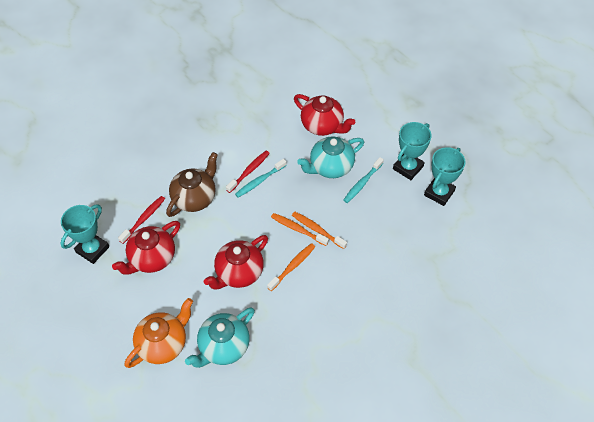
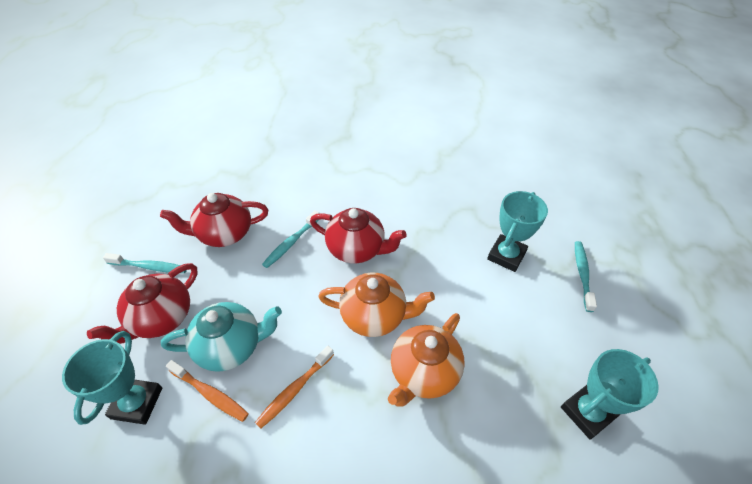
brown teapot: [166,152,218,217] = 1 -> none = 0
orange teapot: [125,298,193,368] = 1 -> [318,273,435,337] [388,313,465,407] = 2
orange toothbrush: [267,243,315,291] [271,213,329,246] [292,212,347,249] = 3 -> [166,360,249,422] [255,346,334,429] = 2
red toothbrush: [118,196,165,244] [226,151,270,193] = 2 -> none = 0
turquoise teapot: [185,307,255,368] [297,136,364,178] = 2 -> [161,302,282,372] = 1
turquoise toothbrush: [235,159,287,198] [343,157,384,203] = 2 -> [103,253,187,273] [262,210,320,268] [575,241,597,312] = 3

